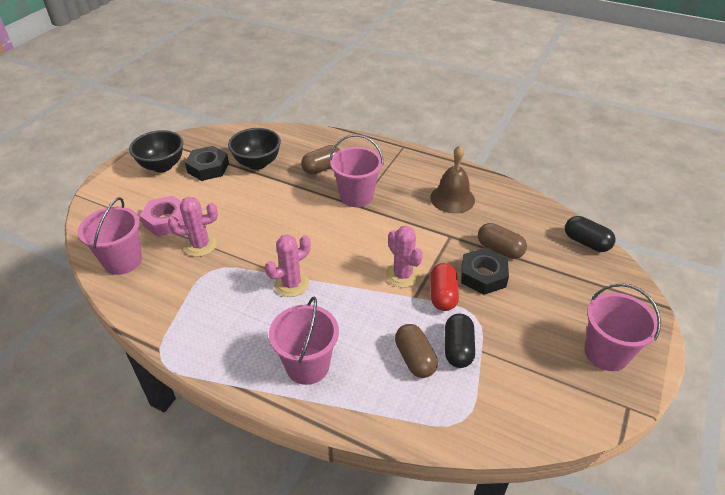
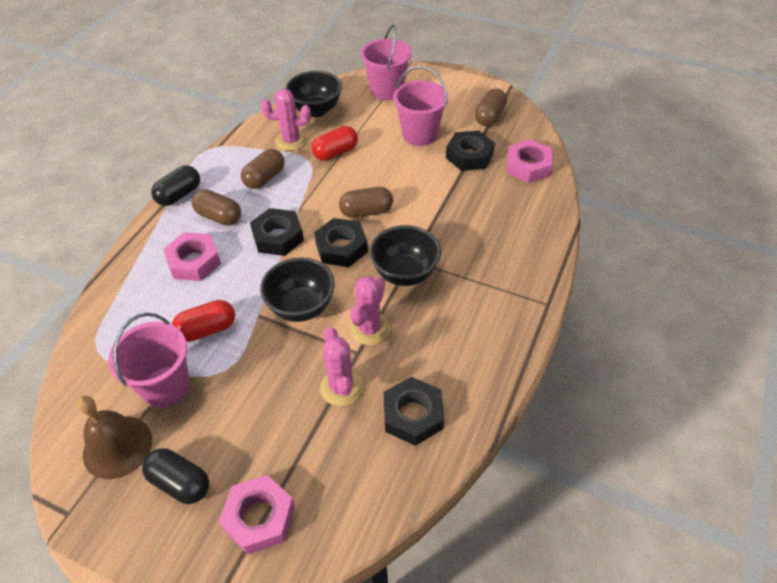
black bowl: [129,130,183,173] [228,128,281,170] = 2 -> [260,257,335,322] [286,71,342,117] [369,225,441,286] = 3
black nut: [185,146,229,181] [461,248,509,295] = 2 -> [250,208,304,256] [314,218,368,267] [384,377,444,446] [446,131,495,171] = 4
brown capsule: [301,145,340,175] [395,324,438,378] [478,223,527,259] = 3 -> [192,189,241,226] [241,149,285,189] [339,187,393,218] [475,88,507,126] = 4
pink bucket: [78,197,142,275] [269,297,339,385] [329,134,384,207] [584,283,661,371] = 4 -> [108,313,190,408] [360,25,412,100] [393,66,448,146] = 3
pink nut: [140,195,185,236] = 1 -> [163,232,221,281] [219,475,295,554] [507,139,553,183] = 3
red capsule: [430,263,459,311] = 1 -> [172,300,235,342] [311,126,358,161] = 2

